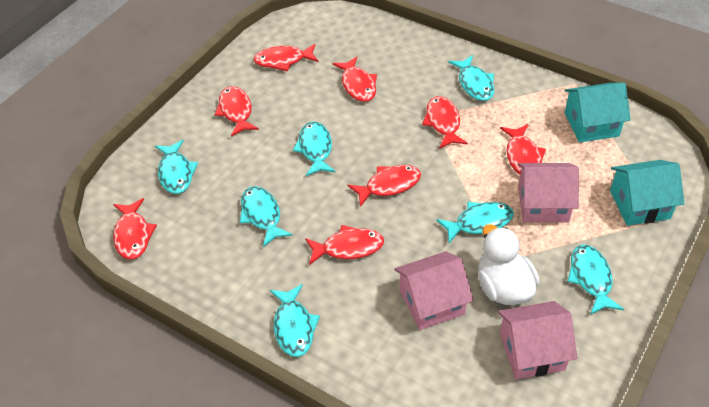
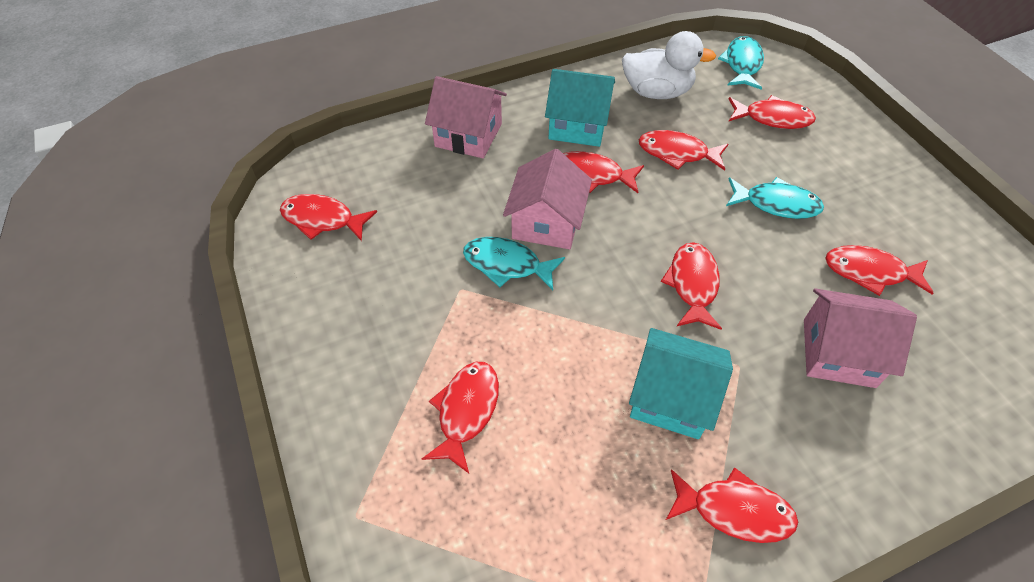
turquoise fish: [155,140,198,194] [240,186,293,247] [270,284,320,357] [293,121,335,176] [436,202,514,243] [448,55,494,101] [567,245,624,315] = 7 -> [463,237,565,290] [718,36,764,90] [726,177,824,219] = 3

